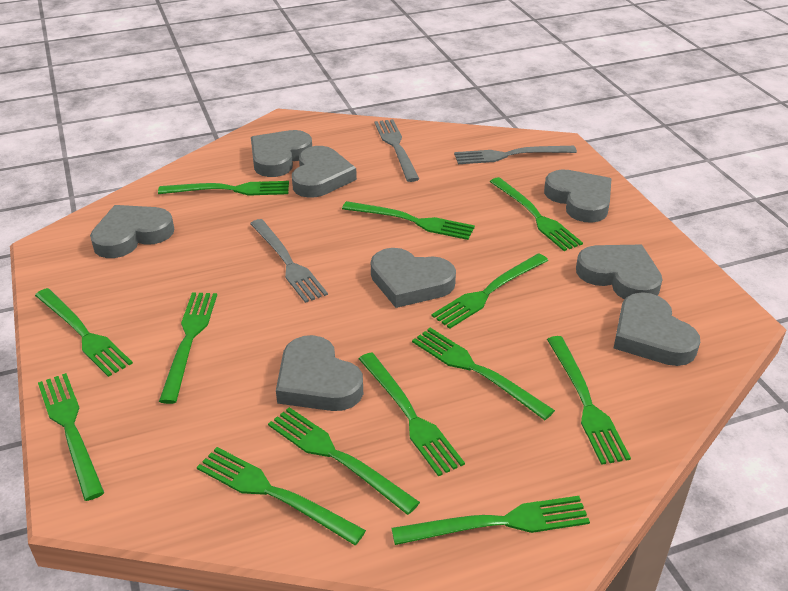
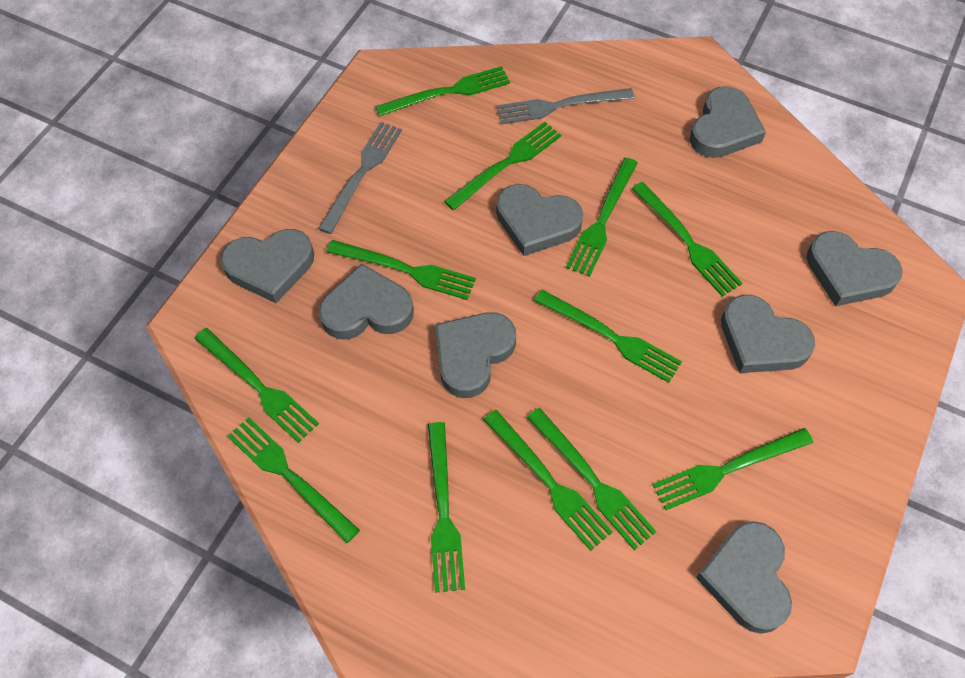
green fork: [35,288,133,377] [38,373,104,501] [158,181,289,196] [159,293,217,404] [197,447,366,545] [268,407,420,515] [342,201,475,240] [359,353,465,477] [392,496,590,545] [412,328,555,420] [432,253,548,329] [490,177,583,251] [547,336,631,465] = 13 -> [194,328,319,443] [228,417,360,543] [327,240,476,300] [375,66,510,117] [428,422,465,593] [444,122,561,210] [483,410,613,551] [527,408,657,550] [534,289,682,383] [566,157,638,277] [632,182,742,297] [652,428,813,510] = 12
grey fork: [250,219,328,303] [374,119,419,182] [454,146,577,164] = 3 -> [318,122,402,234] [496,88,635,125] = 2

